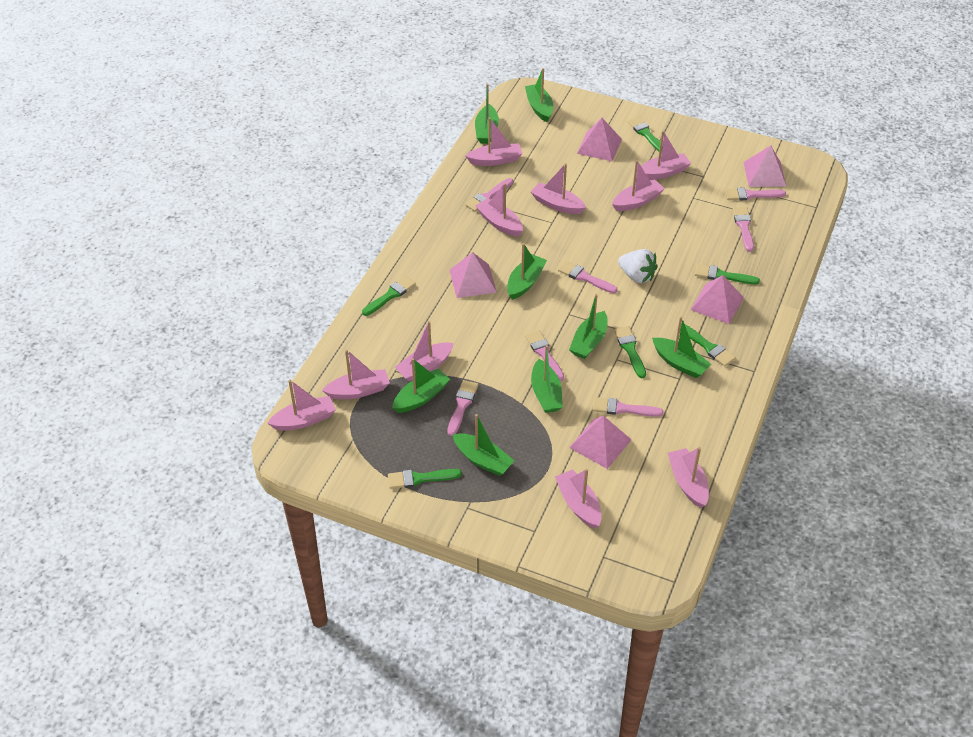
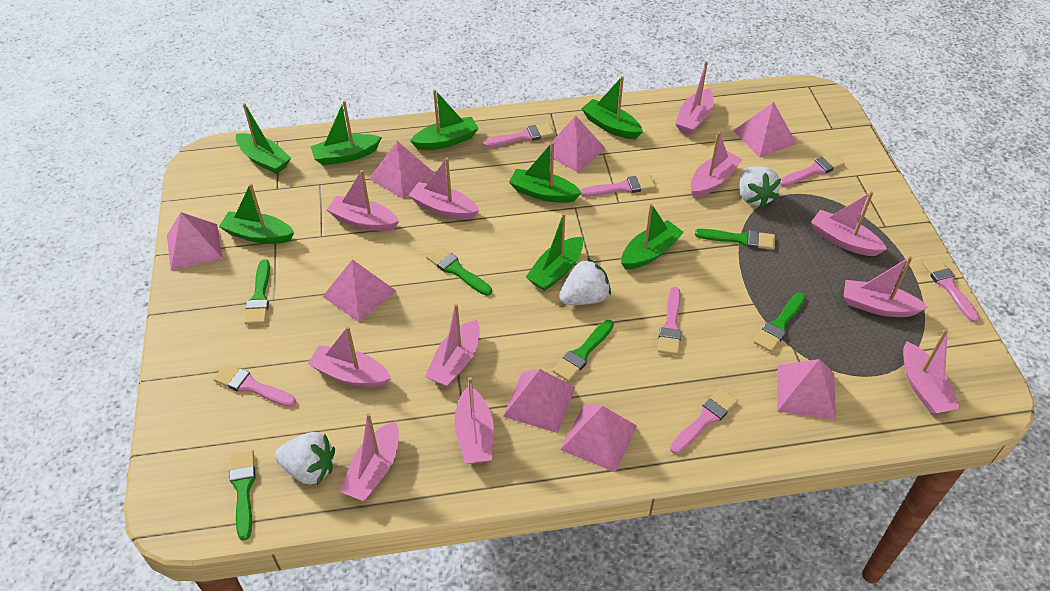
pink boat: [267,380,336,431] [322,349,390,399] [395,321,454,382] [466,118,522,166] [476,183,523,237] [531,163,586,214] [555,469,601,529] [612,160,664,211] [641,131,691,180] [668,447,709,508] = 10 -> [308,326,391,387] [327,170,399,231] [340,413,399,501] [408,158,479,220] [425,304,480,387] [454,377,494,464] [675,61,714,135] [690,132,743,198] [811,191,887,256] [843,256,928,317] [903,329,960,414] = 11
pink pyramid: [450,252,497,298] [569,416,632,469] [577,118,622,161] [691,275,744,324] [744,145,786,187] = 5 -> [167,212,223,271] [322,259,396,322] [369,141,435,199] [503,369,575,433] [542,115,606,172] [560,405,637,472] [733,102,797,157] [777,359,836,420] = 8
white strawberry: [618,249,658,283] = 1 -> [275,432,335,485] [559,258,611,305] [739,166,781,208] = 3

